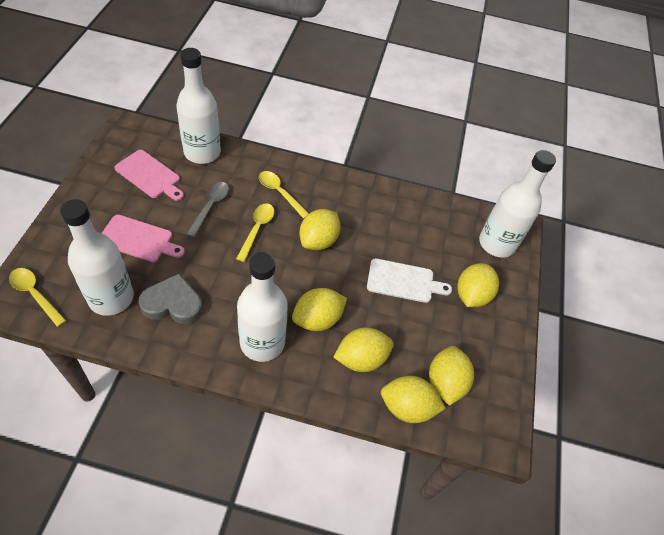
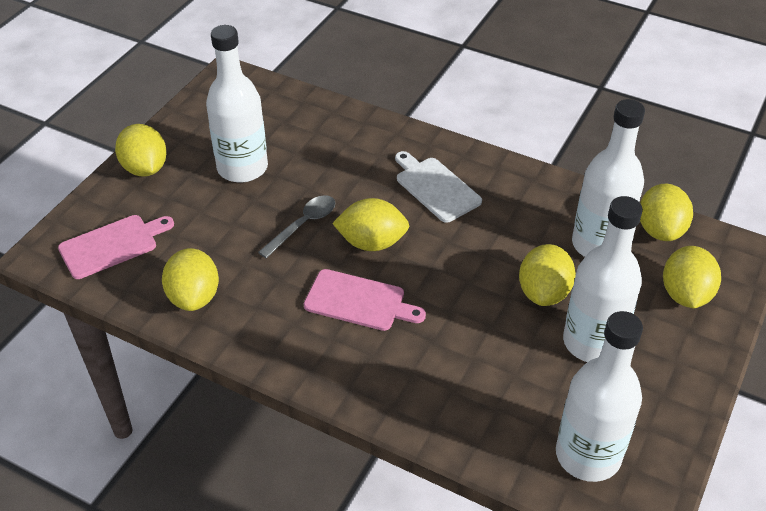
grey heart: [139,273,203,324] = 1 -> none = 0
yellow spoon: [9,268,67,327] [236,203,275,262] [259,171,309,219] = 3 -> none = 0

